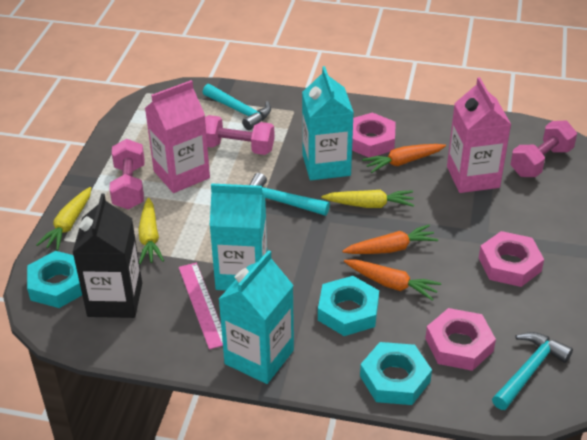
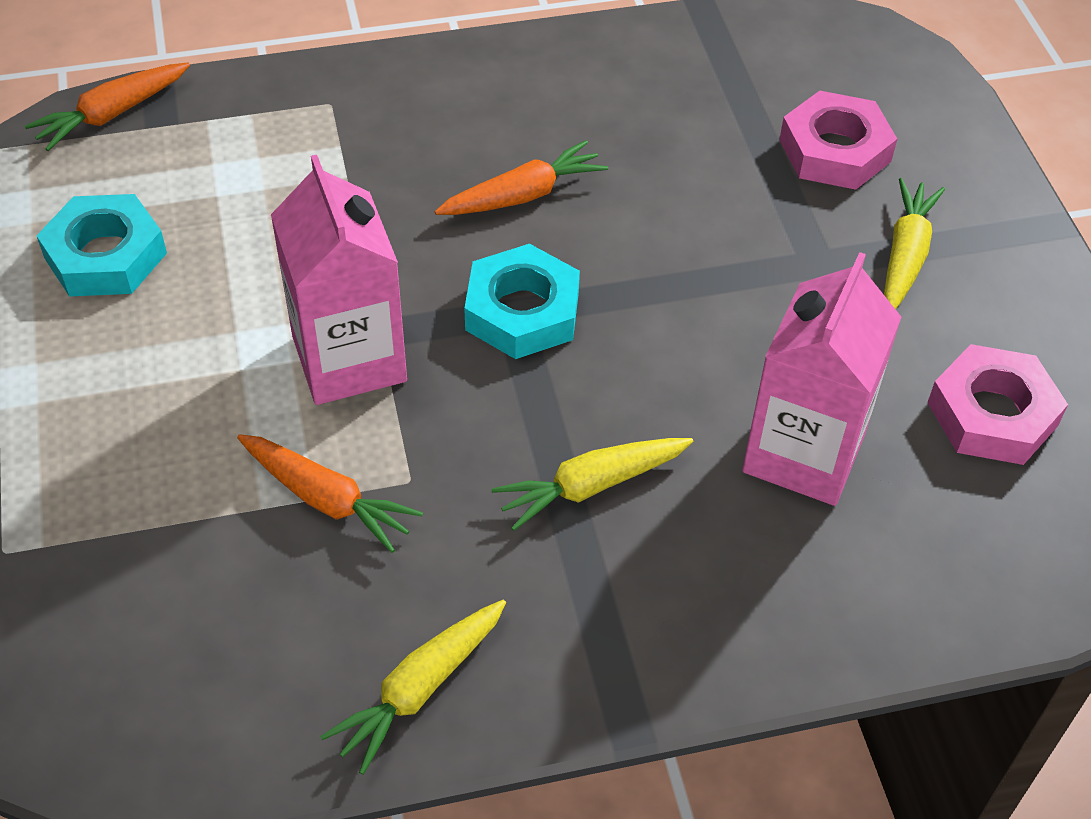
black carton: [72,194,142,318] = 1 -> none = 0
pink dumbbell: [110,139,144,210] [205,115,275,155] [511,120,577,177] = 3 -> none = 0
pink nut: [352,113,396,157] [425,308,496,371] [479,231,544,287] = 3 -> [779,91,897,190] [927,344,1068,465] = 2
pink ruler: [179,263,223,350] = 1 -> none = 0
turquoise carton: [210,183,267,291] [219,250,294,384] [302,66,354,180] = 3 -> none = 0
turquoise hammer: [203,84,271,130] [250,173,330,216] [492,332,573,410] = 3 -> none = 0
turquoise nut: [27,251,82,308] [318,276,379,336] [360,342,432,405] = 3 -> [36,194,167,296] [464,244,580,359] = 2

